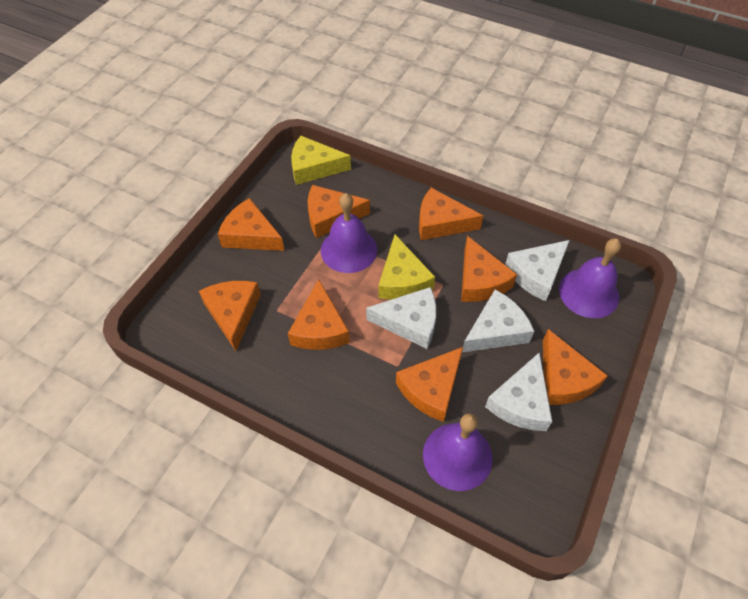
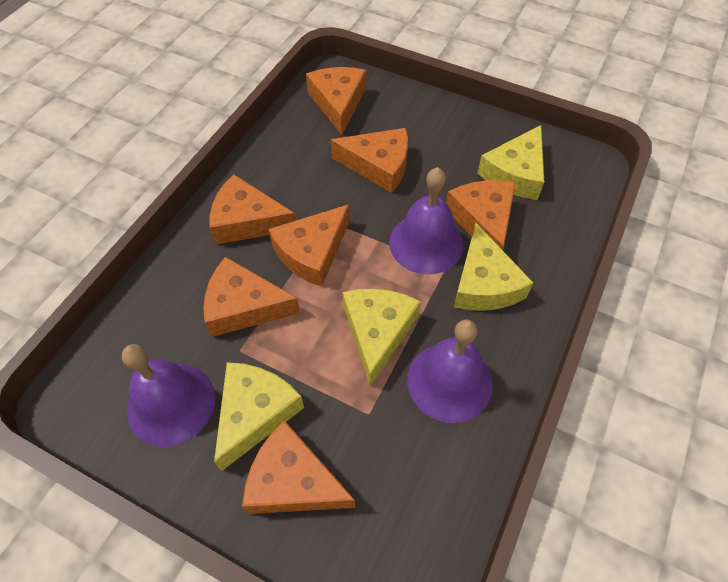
orange cheese: [199,281,261,351] [218,198,285,251] [288,279,350,350] [308,185,370,238] [396,347,463,422] [419,188,483,240] [461,236,517,302] [543,329,608,405] = 8 -> [203,257,300,337] [209,174,296,244] [242,420,355,514] [269,204,350,287] [306,67,366,135] [331,128,408,193] [446,180,516,250] = 7
white cheese: [366,287,436,349] [462,290,534,352] [485,352,553,431] [505,240,570,301] = 4 -> none = 0
yellow cheese: [291,136,351,185] [378,234,435,300] = 2 -> [214,362,304,471] [343,289,421,386] [454,223,533,311] [477,125,544,200] = 4

